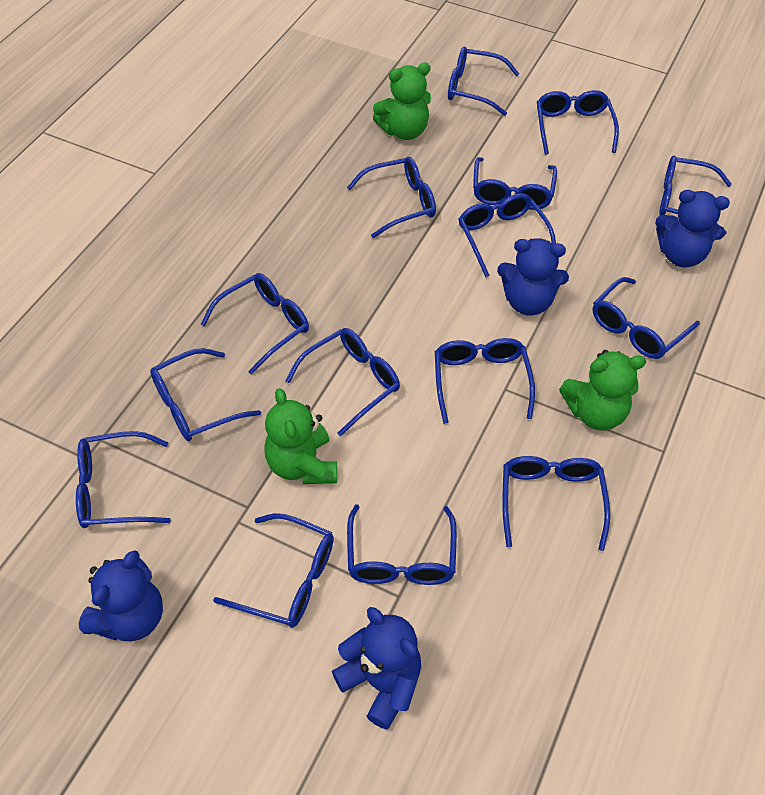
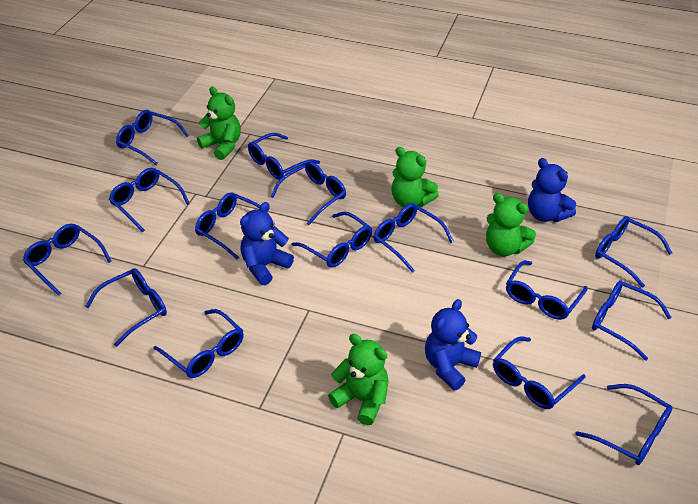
blue teddy bear: [79,550,163,641] [332,607,421,730] [497,238,569,315] [655,190,730,267] = 4 -> [240,202,294,285] [425,299,481,390] [528,158,576,222] = 3
green teddy bear: [264,388,337,484] [373,62,431,140] [559,350,646,430] = 3 -> [197,87,241,160] [328,334,388,425] [392,147,439,207] [486,193,536,256] = 4

